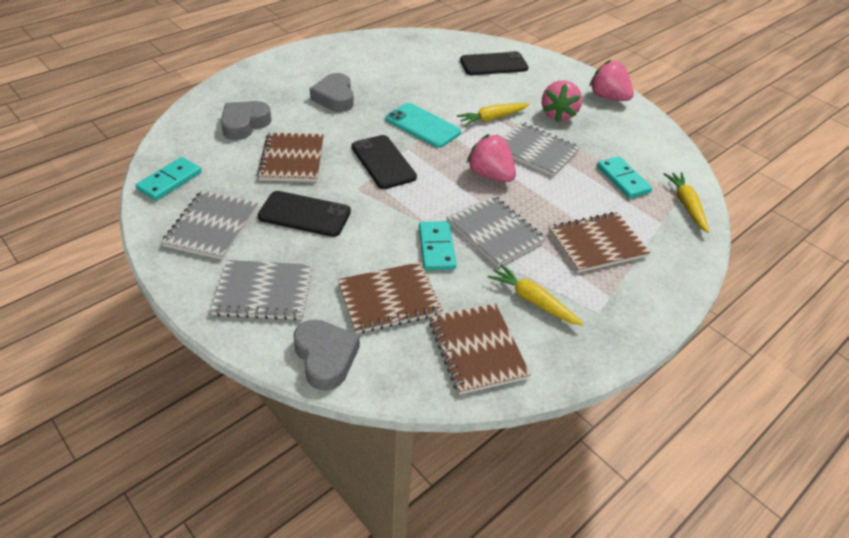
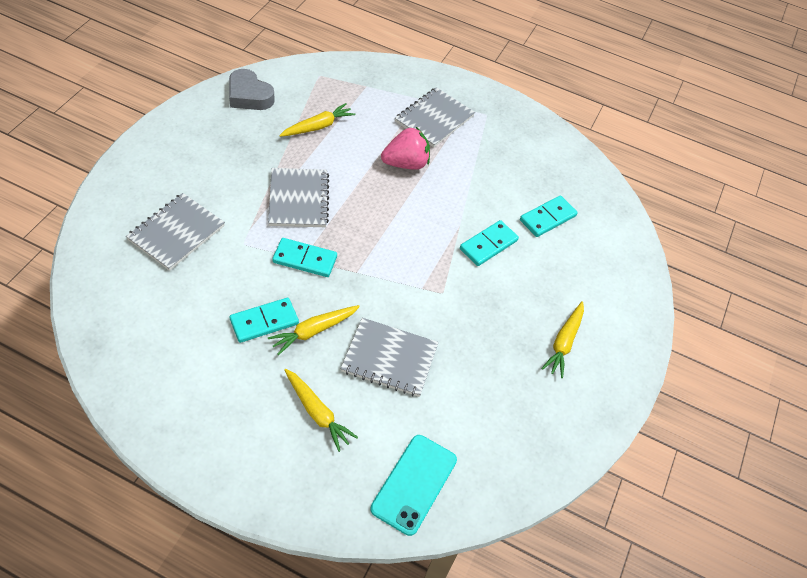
black phone: [258,191,351,237] [352,135,417,189] [460,51,528,75] = 3 -> none = 0
brown notebook: [257,133,324,182] [338,262,443,334] [429,303,531,395] [549,212,650,273] = 4 -> none = 0
grey heart: [221,101,271,140] [293,319,360,391] [310,73,354,112] = 3 -> [229,69,275,110] = 1
pink strawberry: [466,134,516,182] [542,80,582,122] [589,60,634,101] = 3 -> [381,127,430,170] = 1
turquoise domino: [136,157,202,201] [419,221,456,270] [597,156,652,199] = 3 -> [230,298,299,343] [272,238,337,277] [460,220,519,266] [520,196,578,237] = 4
yellow carrot: [457,103,530,126] [488,264,584,326] [664,172,709,233] = 3 -> [268,305,360,355] [279,103,356,137] [284,369,358,452] [541,301,584,378] = 4

